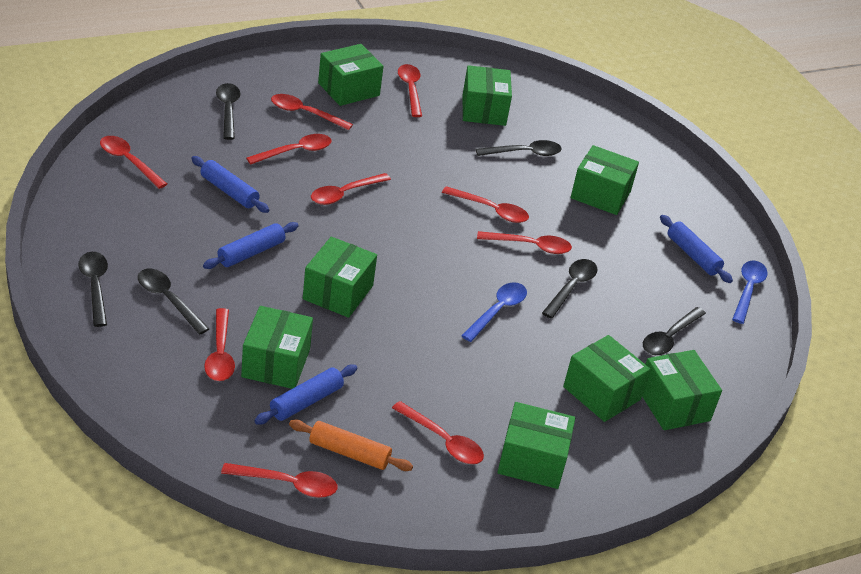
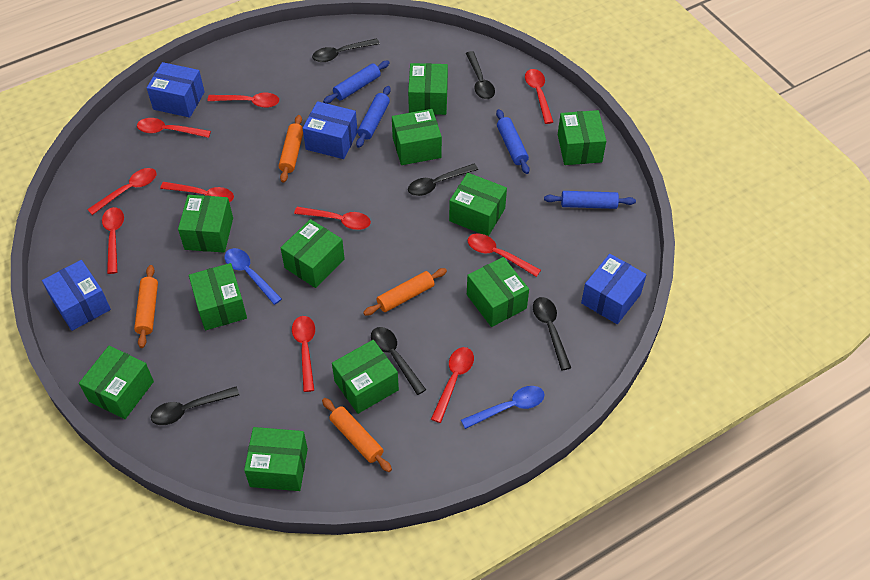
blue box: none = 0 -> [42,260,111,331] [147,62,205,118] [303,101,357,159] [581,254,646,324] = 4
green box: [241,306,313,389] [303,237,377,318] [318,44,383,106] [463,65,512,126] [497,402,575,489] [563,335,651,422] [571,145,639,215] [642,350,722,430] = 8 -> [79,346,154,419] [178,195,233,253] [189,263,247,330] [244,427,308,491] [281,219,345,288] [332,340,399,414] [392,109,442,165] [408,63,448,115] [449,173,507,236] [467,257,529,327] [558,110,606,165] = 11
orange rolling pin: [289,420,413,471] = 1 -> [134,265,158,348] [279,115,303,183] [322,398,392,472] [363,268,447,316] = 4

